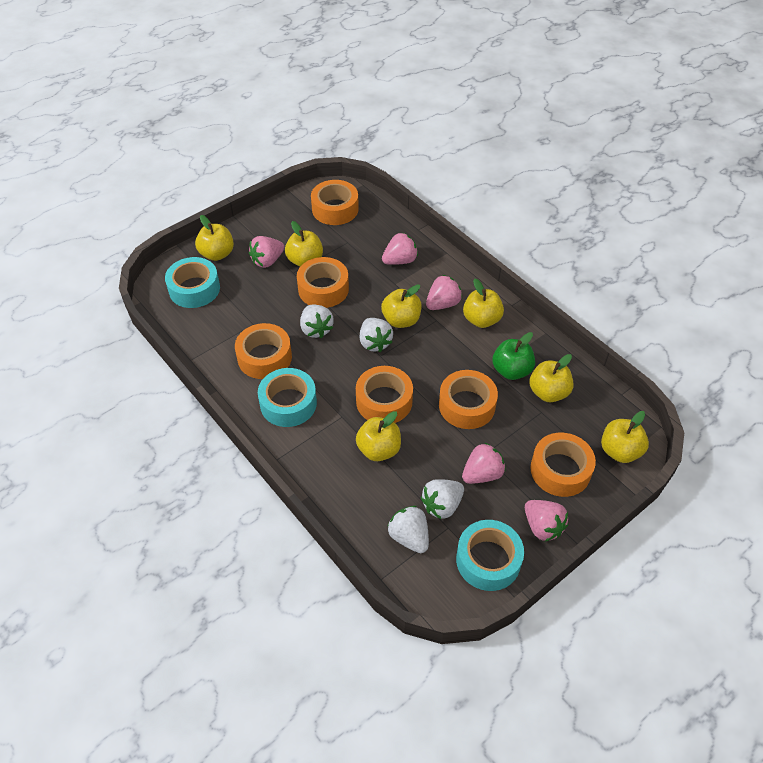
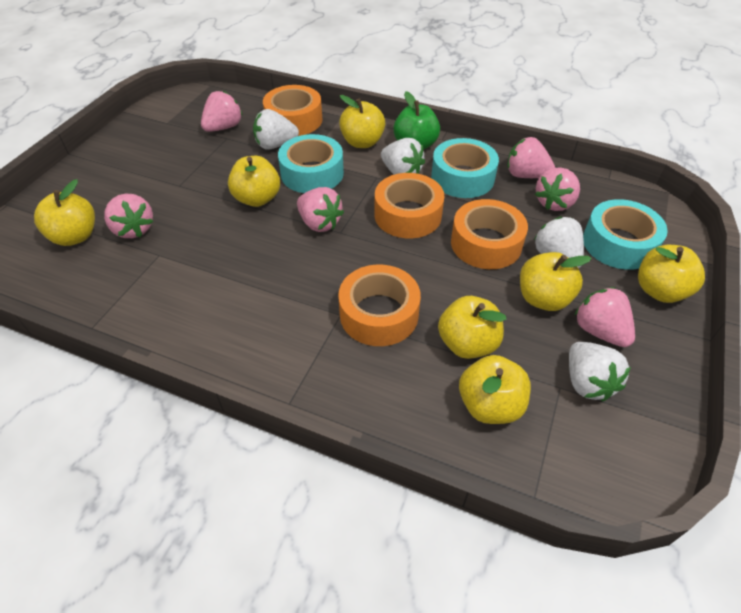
orange tape: [235,323,292,379] [297,257,349,308] [311,180,359,225] [356,366,413,423] [439,370,498,429] [530,433,596,497] = 6 -> [263,85,323,136] [338,265,421,346] [375,173,445,238] [451,199,528,269] = 4
pink strawberry: [249,236,284,268] [382,232,418,265] [426,275,462,310] [462,442,506,484] [525,500,568,542] = 5 -> [104,193,153,238] [201,91,243,132] [297,187,344,232] [507,137,555,178] [535,167,580,211] [574,287,635,347] = 6

